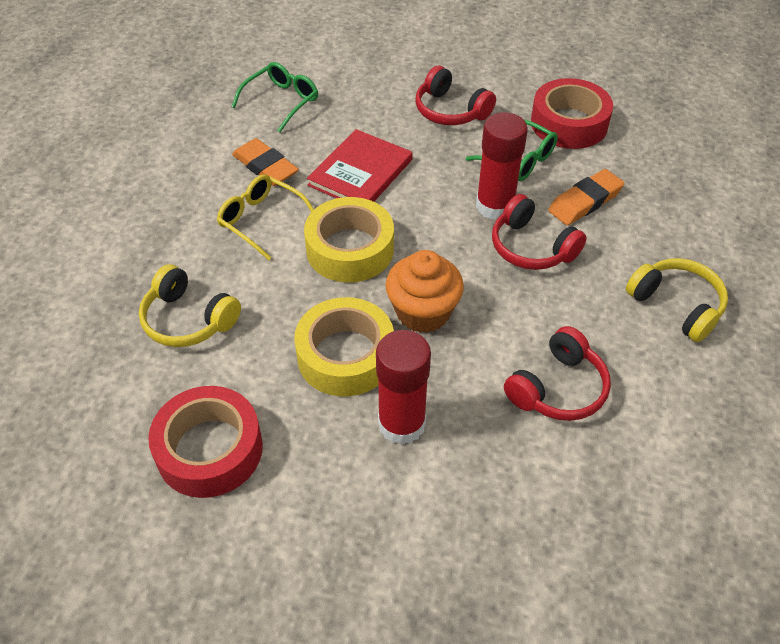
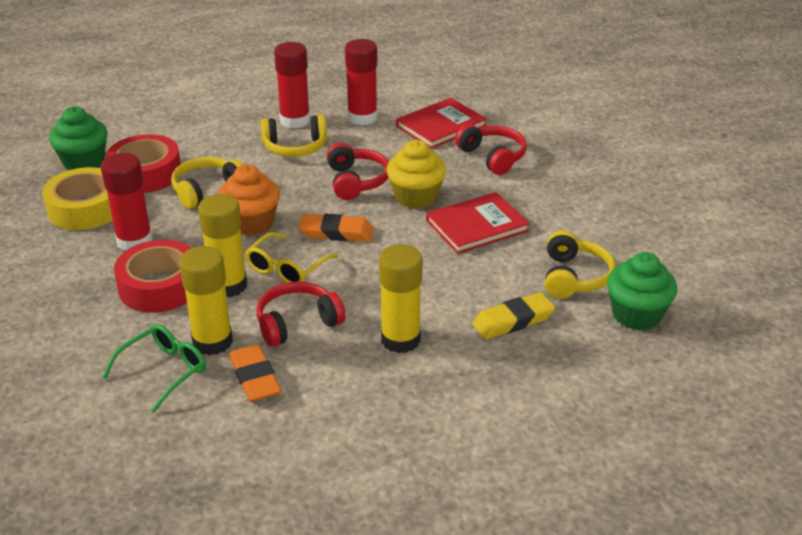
green cupcake: none = 0 -> [49,106,108,170] [607,252,677,330] = 2
green glasses: [232,62,318,132] [466,119,558,181] = 2 -> [102,324,206,413] = 1
red book: [307,129,413,202] = 1 -> [396,98,487,149] [426,192,530,254] = 2
red glue stick: [376,330,431,445] [476,112,528,220] = 2 -> [101,153,153,251] [274,42,310,128] [345,39,378,125] = 3
yellow cupcake: none = 0 -> [387,140,446,209] = 1
yellow eraser: none = 0 -> [472,292,555,340] = 1
yellow glue stick: none = 0 -> [179,246,233,355] [198,194,247,297] [379,244,423,353] = 3
yellow headphones: [139,264,241,347] [626,258,728,342] = 2 -> [171,157,243,209] [261,115,327,157] [545,230,616,299] = 3
yellow tape: [294,297,394,396] [304,197,394,282] = 2 -> [42,167,112,230] = 1

